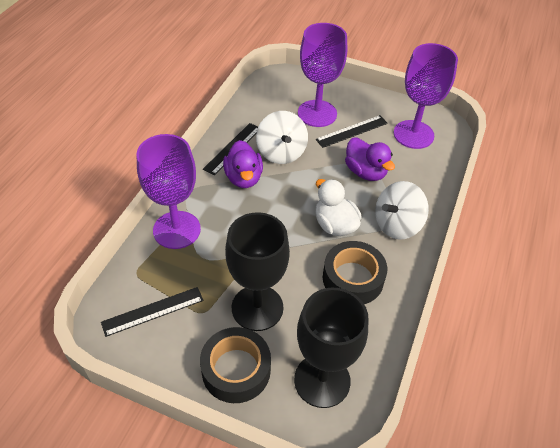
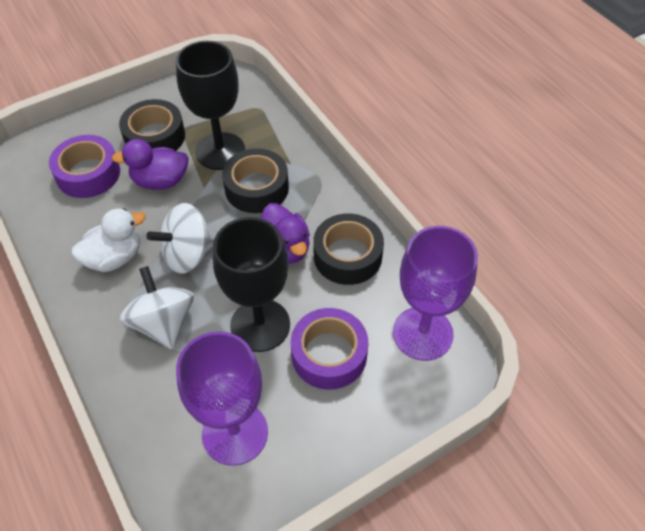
black ruler: [101,287,204,337] [203,123,258,175] [316,115,388,148] = 3 -> none = 0
black tape: [200,327,271,403] [323,241,387,304] = 2 -> [119,99,185,151] [222,148,289,213] [313,214,384,285] = 3
purple goblet: [137,134,201,249] [298,23,347,127] [394,43,458,149] = 3 -> [176,331,268,466] [393,226,478,361] = 2
purple tape: none = 0 -> [49,135,120,198] [291,308,368,390] = 2

